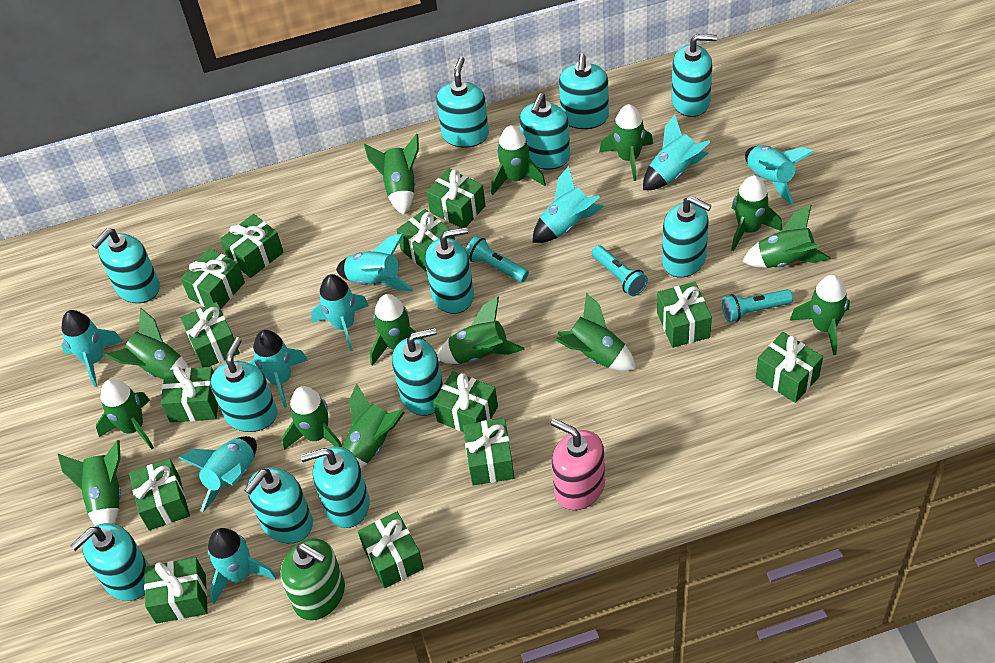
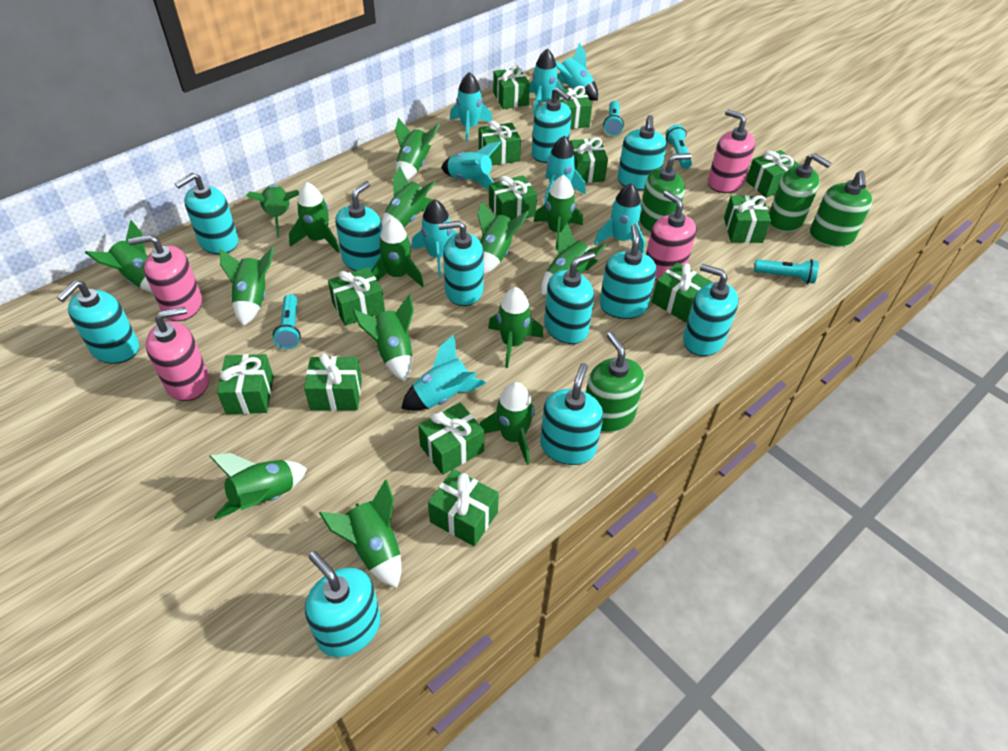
green rocket: [58,440,121,526] [96,379,154,449] [105,308,189,380] [282,386,342,450] [343,383,405,468] [364,134,419,215] [370,294,426,366] [437,297,525,364] [491,125,546,195] [555,293,636,371] [599,104,653,181] [731,175,782,251] [742,205,831,268] [790,274,850,355] = 14 -> [85,220,153,293] [209,453,307,520] [220,248,274,326] [246,185,299,238] [289,182,340,252] [319,479,402,588] [353,294,414,382] [371,218,424,287] [382,166,436,228] [395,118,440,181] [478,201,529,274] [480,382,535,465] [488,287,544,368] [534,175,583,250] [541,223,607,295] = 15
green soap dispenser: [281,538,345,621] = 1 -> [586,332,645,432] [639,153,692,233] [769,153,831,232] [810,170,873,247] = 4
pink soap dispenser: [551,419,605,510] = 1 -> [128,234,202,321] [146,307,209,401] [646,190,697,281] [708,109,755,193] = 4
turquoise flashlight: [466,236,529,282] [591,245,648,296] [722,289,793,322] = 3 -> [273,294,301,349] [603,101,624,136] [666,125,692,169] [754,259,819,284] = 4
turquoise rocket: [61,310,123,387] [179,436,257,512] [208,528,277,604] [249,330,308,408] [311,274,369,351] [336,234,413,291] [533,166,604,243] [643,114,710,190] [745,145,814,205] = 9 -> [401,335,486,411] [412,199,457,276] [441,141,501,189] [450,72,492,142] [529,49,564,115] [544,136,586,205] [555,43,598,101] [594,183,645,253] = 8
turquoise soap dispenser: [70,523,150,601] [92,228,160,303] [211,337,277,432] [244,468,313,544] [301,446,370,528] [392,328,443,416] [425,227,474,314] [436,57,489,148] [519,93,570,170] [559,53,609,129] [662,196,712,278] [672,34,717,117] = 12 -> [57,280,139,364] [175,173,239,254] [305,551,381,657] [335,181,383,271] [438,221,484,306] [532,87,572,163] [540,363,603,465] [544,252,595,344] [599,224,656,319] [618,115,667,190] [683,264,739,356] = 11

